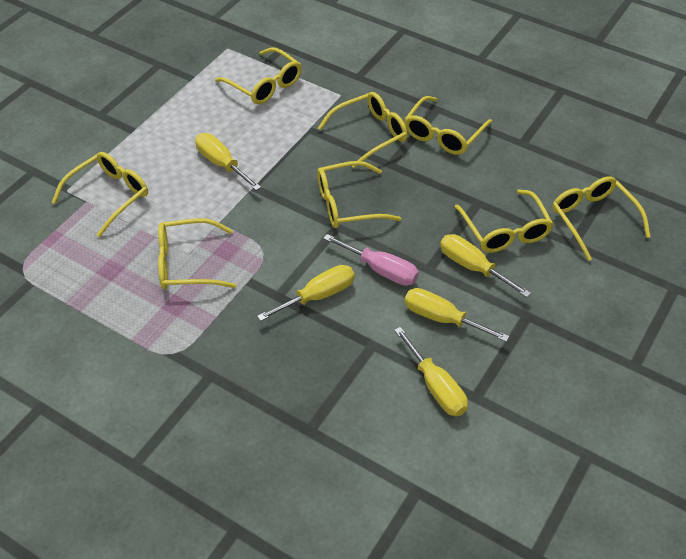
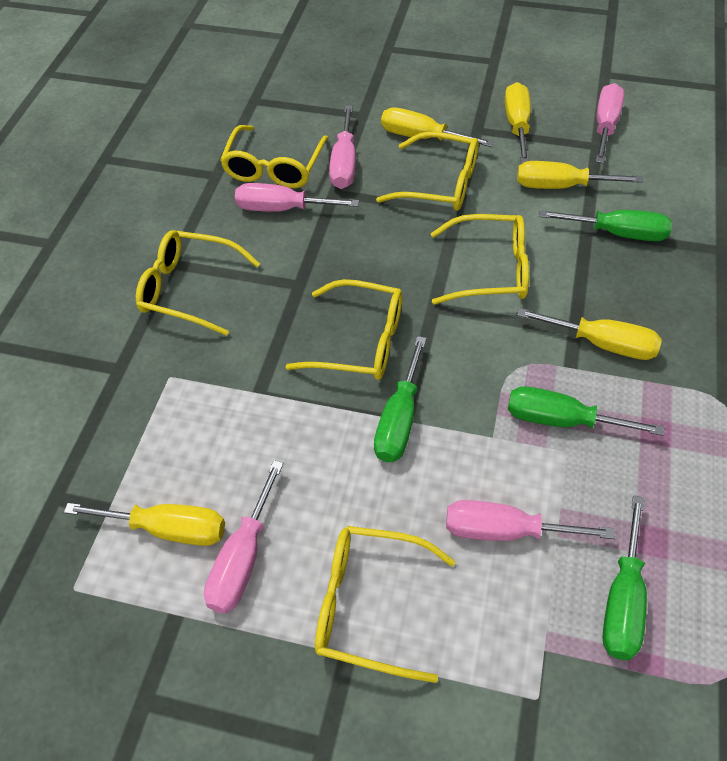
green screwdriver: none = 0 -> [374,336,427,462] [508,386,664,436] [539,210,672,241] [602,495,647,660] = 4
pink screwdriver: [323,234,419,286] = 1 -> [204,460,284,613] [235,183,359,212] [329,106,356,189] [446,500,615,541] [596,83,625,163] = 5
yellow glasses: [52,152,148,237] [158,218,236,290] [215,47,302,104] [317,161,401,228] [318,92,408,168] [404,96,492,155] [455,189,553,253] [552,176,651,261] = 8 -> [136,230,260,336] [220,125,328,188] [285,279,402,380] [315,526,456,683] [376,131,479,211] [431,214,529,305] = 6

